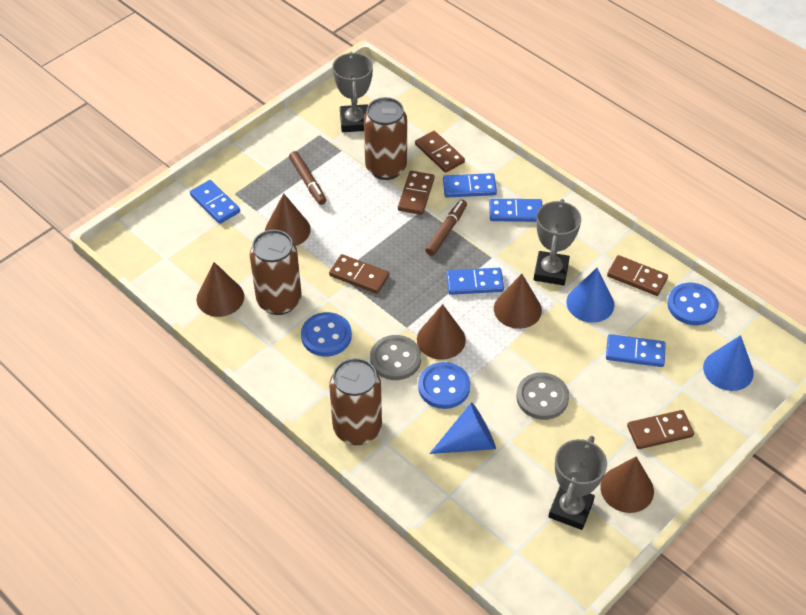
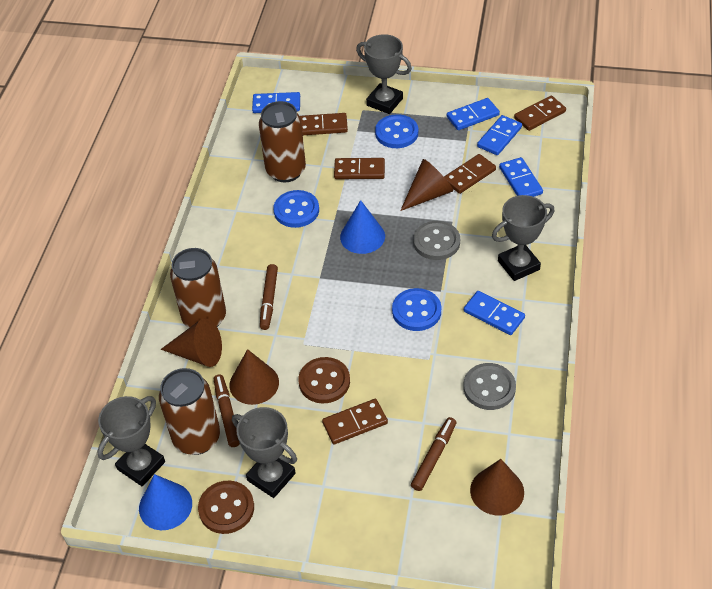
blue cone: [429,402,496,454] [566,268,614,323] [703,335,754,391] = 3 -> [139,474,192,530] [340,200,385,254] = 2
brown button: none = 0 -> [198,481,254,534] [298,357,350,403] = 2
brown cone: [197,262,244,317] [265,193,311,246] [417,304,466,360] [494,274,542,329] [600,456,654,513] = 5 -> [161,318,222,367] [229,349,279,405] [400,159,453,211] [470,459,524,515] = 4
brown marker: [289,151,326,205] [425,200,467,256] = 2 -> [214,374,240,447] [260,264,278,330] [411,417,456,491] = 3
grey trophy: [333,52,373,132] [534,199,581,285] [548,436,607,530] = 3 -> [97,396,165,486] [232,407,297,498] [356,34,412,114] [492,195,554,281] = 4

